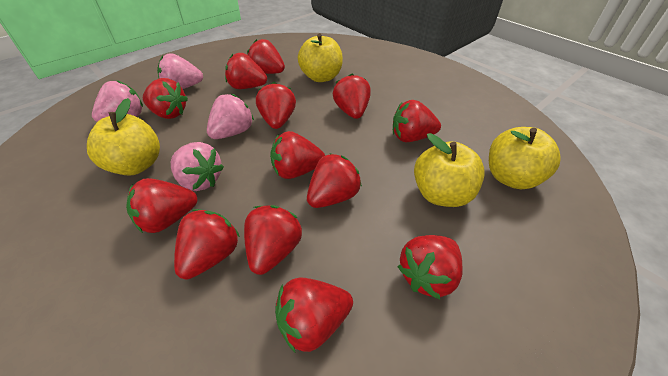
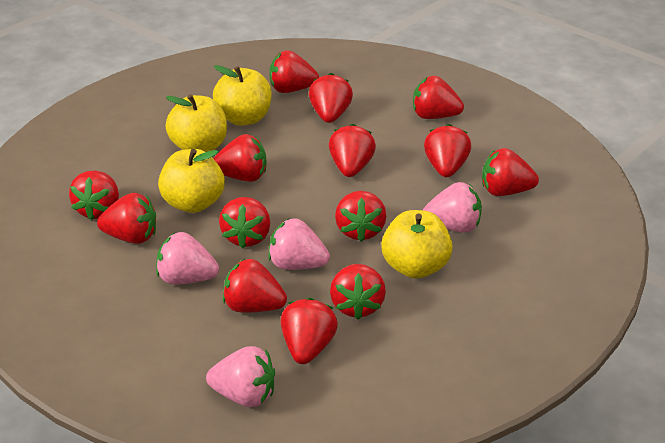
red strawberry: [126,178,197,233] [143,78,188,119] [174,209,240,280] [225,53,267,89] [244,205,302,275] [247,39,285,74] [256,82,296,129] [270,131,325,179] [275,278,353,353] [307,153,362,208] [333,74,371,119] [393,100,441,142] [397,235,463,299] = 13 -> [69,171,119,221] [97,193,156,244] [213,134,267,182] [219,197,270,248] [223,259,287,313] [269,50,319,93] [281,297,338,364] [309,73,353,123] [329,124,376,177] [330,264,386,320] [335,191,387,242] [413,76,464,119] [424,124,471,177] [482,148,539,196] = 14

